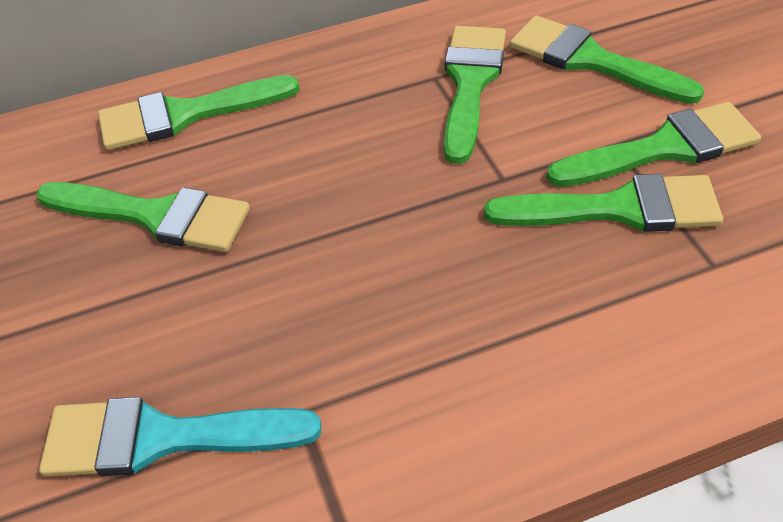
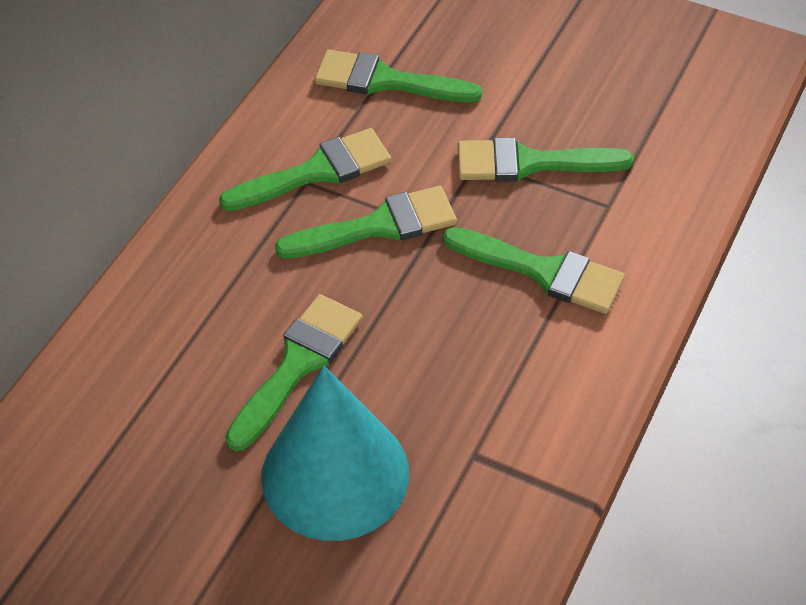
turquoise brush: [39,397,321,477] = 1 -> none = 0
turquoise cone: none = 0 -> [261,366,409,541] = 1

